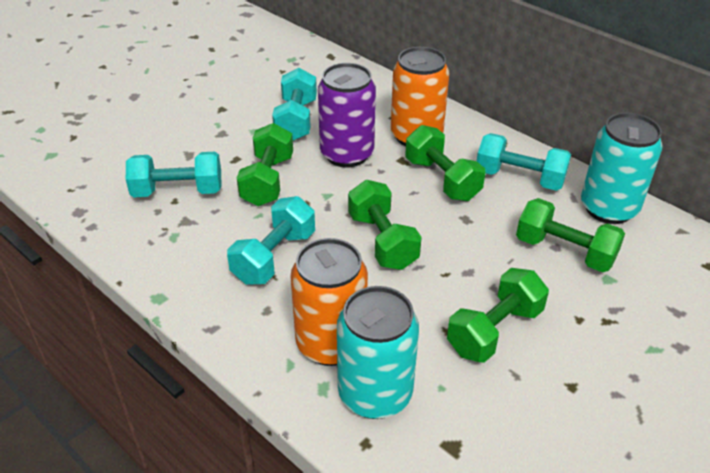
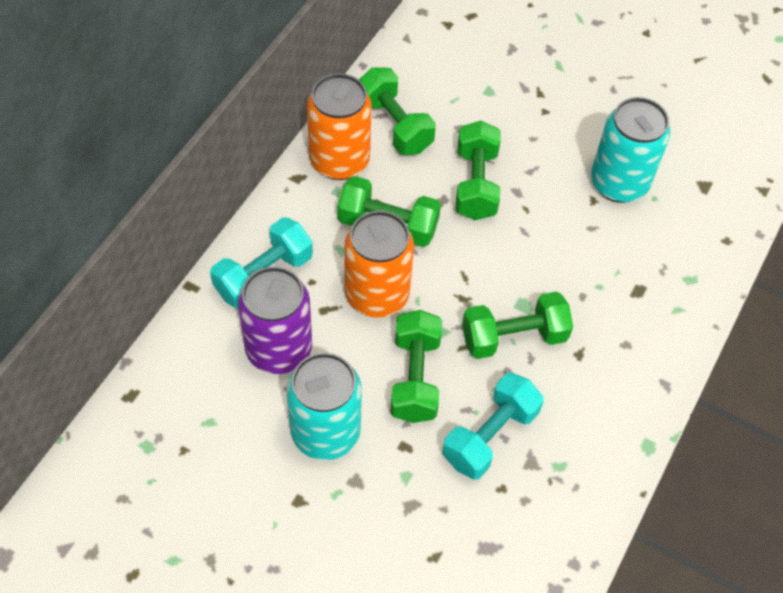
turquoise dumbbell: [126,152,222,197] [227,196,315,285] [272,68,317,141] [477,133,571,191] = 4 -> [210,217,313,309] [442,373,544,480] = 2

